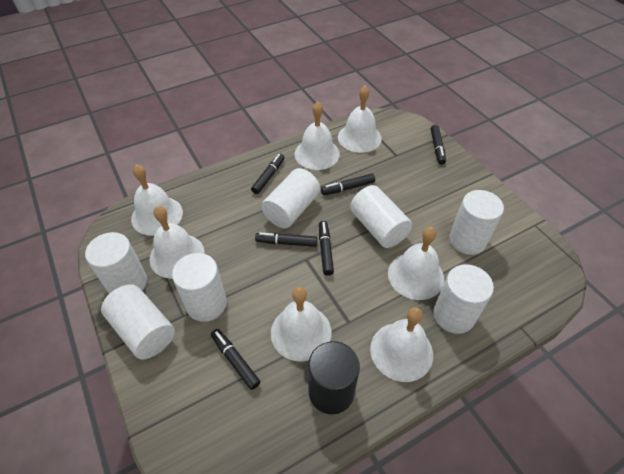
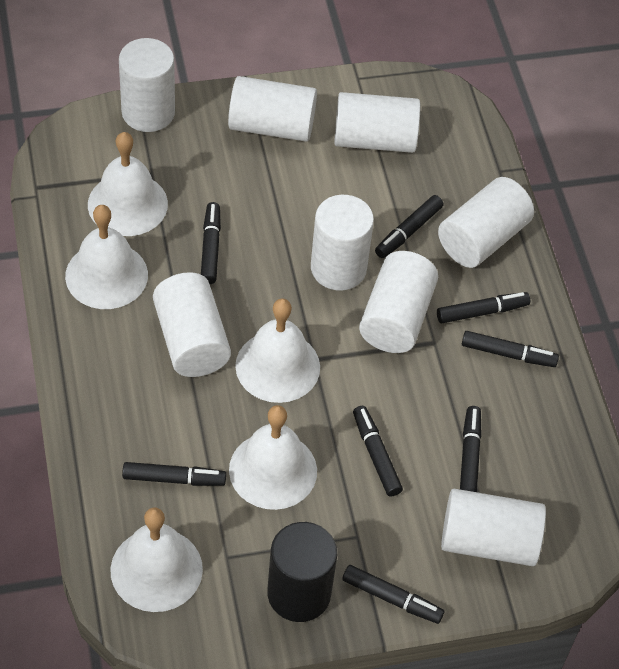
black marker: [211,329,260,390] [251,154,285,194] [255,233,317,247] [319,221,334,276] [321,173,375,195] [431,125,446,165] = 6 -> [122,462,226,486] [201,202,221,284] [342,565,444,624] [353,406,403,496] [375,195,443,258] [437,292,530,323] [460,406,482,492] [462,331,559,367] = 8
white bell: [131,164,183,236] [150,206,204,279] [271,287,332,361] [295,102,340,170] [338,86,382,153] [370,307,433,382] [388,227,444,300] = 7 -> [65,205,148,309] [88,132,168,236] [111,507,203,612] [229,405,317,510] [235,299,320,403] = 5
white cylinder: [85,232,147,294] [101,284,175,359] [172,253,227,322] [261,168,320,229] [350,185,412,248] [433,264,494,334] [449,190,504,255] = 7 -> [119,38,175,132] [153,272,231,377] [228,76,317,142] [311,195,374,290] [334,92,420,153] [359,251,438,353] [438,177,534,268] [441,489,546,566] = 8

